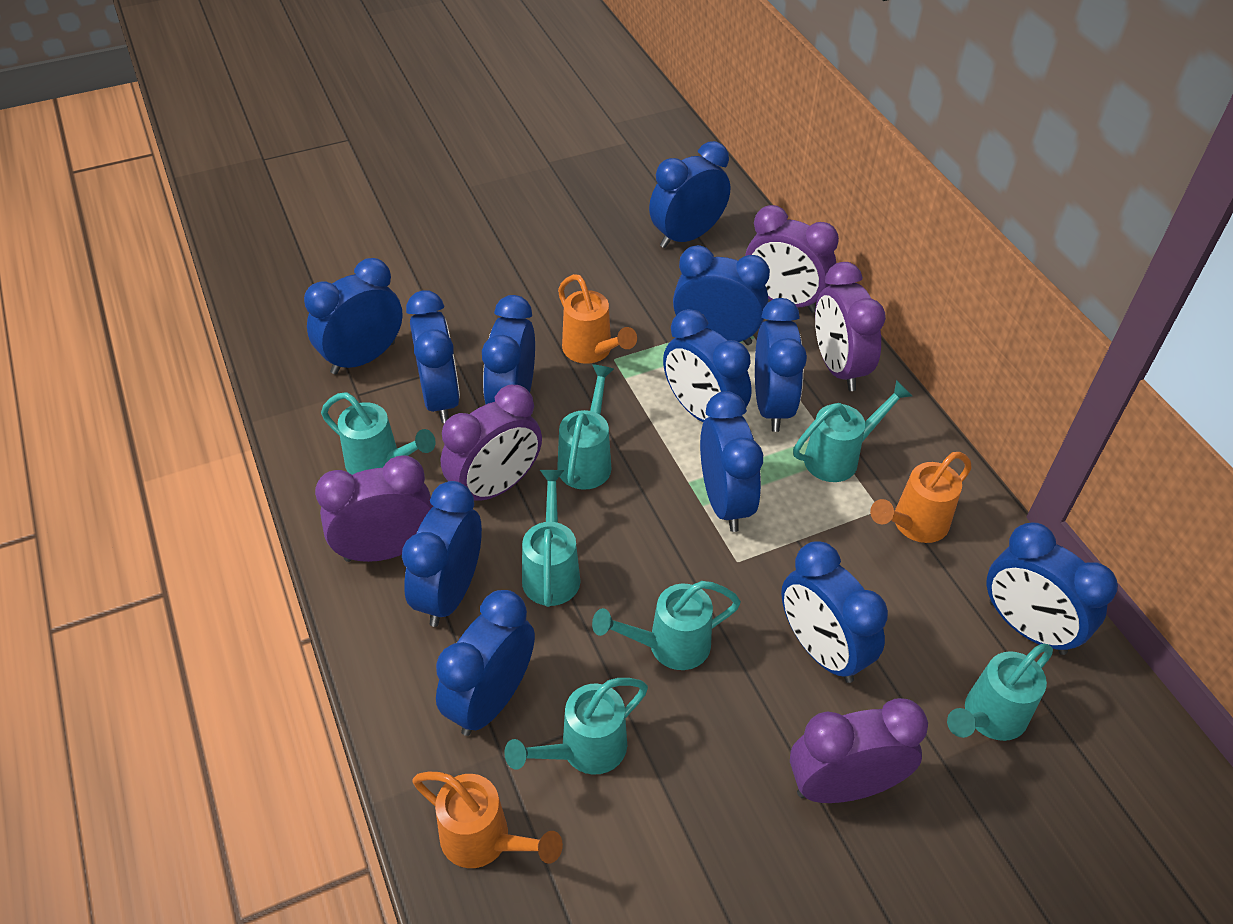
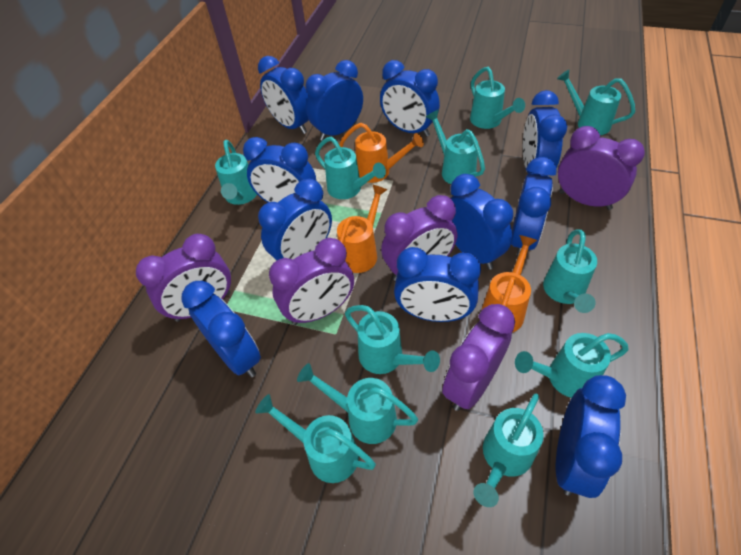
blue clock: [304,258,403,375] [402,481,482,627] [406,290,460,423] [436,590,535,736] [482,295,535,404] [649,141,730,248] [663,309,752,422] [673,245,770,345] [700,391,763,532] [755,298,807,432] [781,541,888,683] [987,522,1118,655] = 12 -> [182,281,261,377] [243,137,316,203] [258,56,309,134] [258,179,332,260] [306,60,363,141] [380,60,440,137] [394,247,481,322] [450,174,513,270] [511,157,557,258] [523,90,567,176] [556,375,626,498] = 11
turquoise watering can: [321,392,436,475] [504,678,648,775] [522,470,580,607] [557,364,614,490] [592,581,741,670] [793,380,912,482] [947,644,1053,741] = 7 -> [215,140,257,205] [255,394,376,483] [297,363,418,444] [315,137,386,199] [345,305,440,374] [426,110,485,184] [470,67,525,129] [474,394,544,507] [515,333,628,398] [543,229,597,313] [557,70,635,135] = 11

